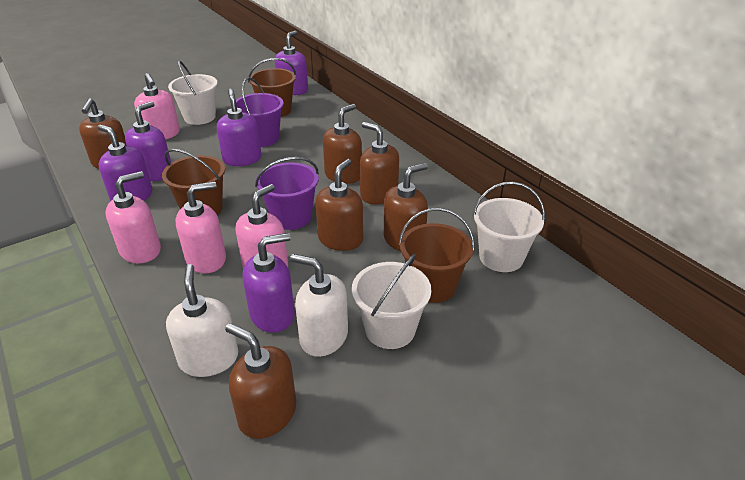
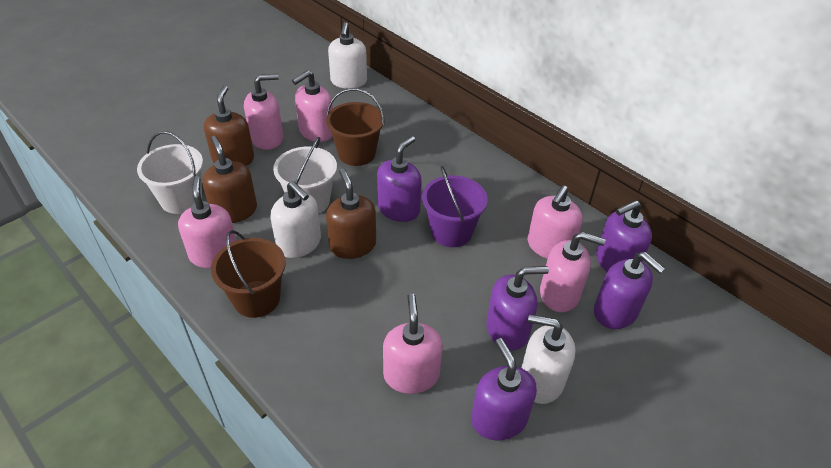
brown bucket: [162,149,225,215] [248,58,296,117] [399,208,474,303] = 3 -> [211,230,286,318] [326,88,385,166] = 2
brown soap dispenser: [79,98,127,169] [225,323,296,439] [315,159,363,251] [323,104,362,184] [360,122,399,204] [384,163,428,251] = 6 -> [202,136,257,223] [204,86,254,166] [326,169,376,259] = 3
pink soap dispenser: [106,171,161,264] [134,73,180,140] [176,181,226,273] [236,184,288,268] = 4 -> [178,176,236,268] [244,74,283,150] [292,70,333,142] [383,293,443,394] [528,185,583,259] [540,232,605,312] = 6
purple bucket: [236,77,284,147] [255,157,319,230] = 2 -> [422,166,488,247] = 1
white bucket: [168,61,218,125] [352,254,432,349] [473,182,545,272] = 3 -> [137,131,203,214] [273,137,337,214] = 2
white soap dispenser: [166,264,238,377] [290,254,348,357] = 2 -> [271,181,321,258] [328,22,367,89] [521,314,575,404] = 3

